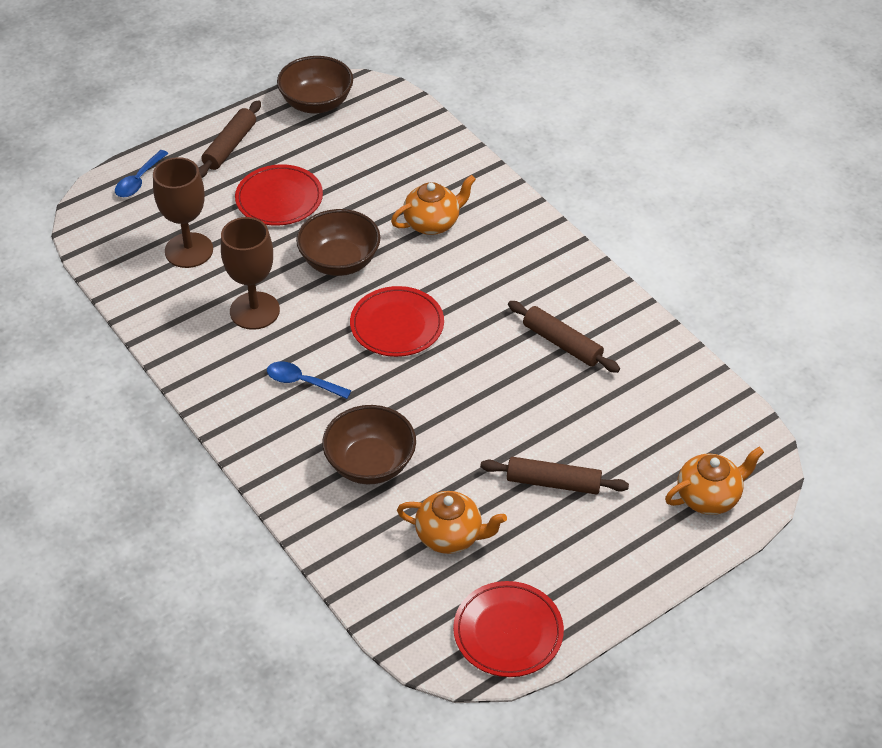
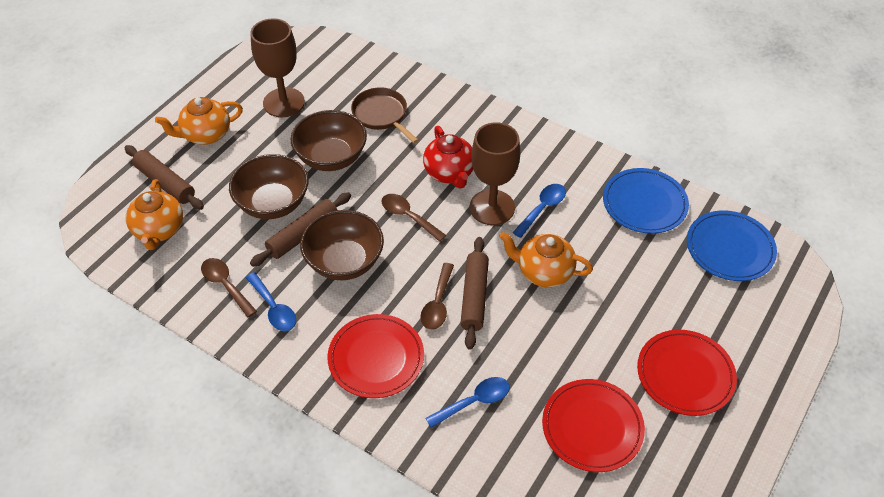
blue plate: none = 0 -> [603,168,689,234] [687,210,777,281] = 2
blue spoon: [115,150,169,197] [267,361,352,399] = 2 -> [246,272,296,331] [425,377,510,428] [512,184,566,238] = 3
brown pan: none = 0 -> [351,87,418,143] = 1
brown spoon: none = 0 -> [201,258,257,318] [381,194,446,242] [421,263,454,330] = 3
red teapot: none = 0 -> [423,126,473,188] = 1

